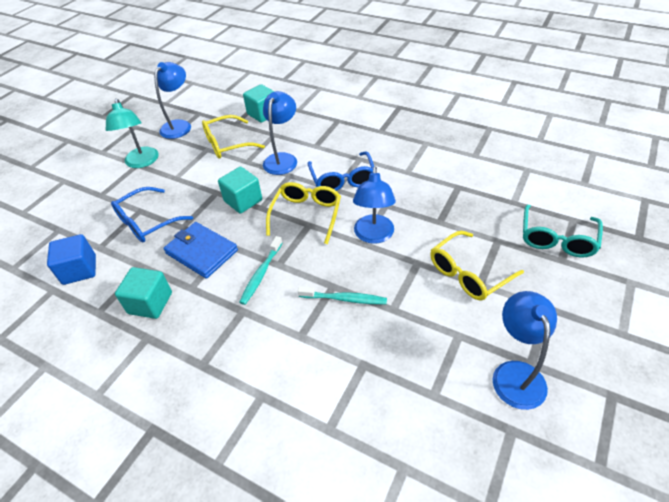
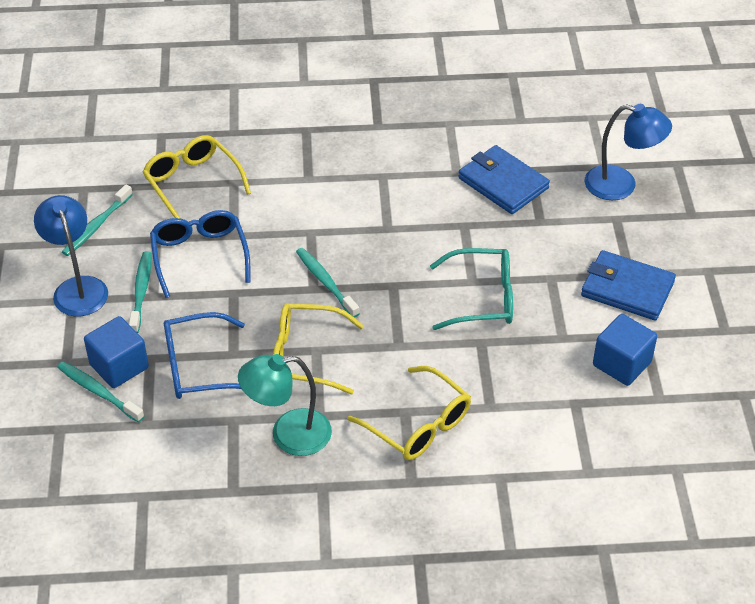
blue cube: [47,234,96,285] = 1 -> [84,316,149,388] [593,314,657,386] = 2
blue lamp: [154,62,191,139] [263,91,297,175] [353,166,396,244] [493,291,557,410] = 4 -> [34,195,108,316] [584,104,672,200] = 2
blue wallet: [164,222,238,279] = 1 -> [458,145,550,214] [581,250,676,321] = 2
turquoise cube: [115,267,172,319] [218,167,262,214] [243,84,275,123] = 3 -> none = 0
turquoise toothbrush: [239,236,282,305] [298,286,387,304] = 2 -> [57,361,144,423] [62,184,133,256] [129,251,151,333] [296,248,360,318] = 4

